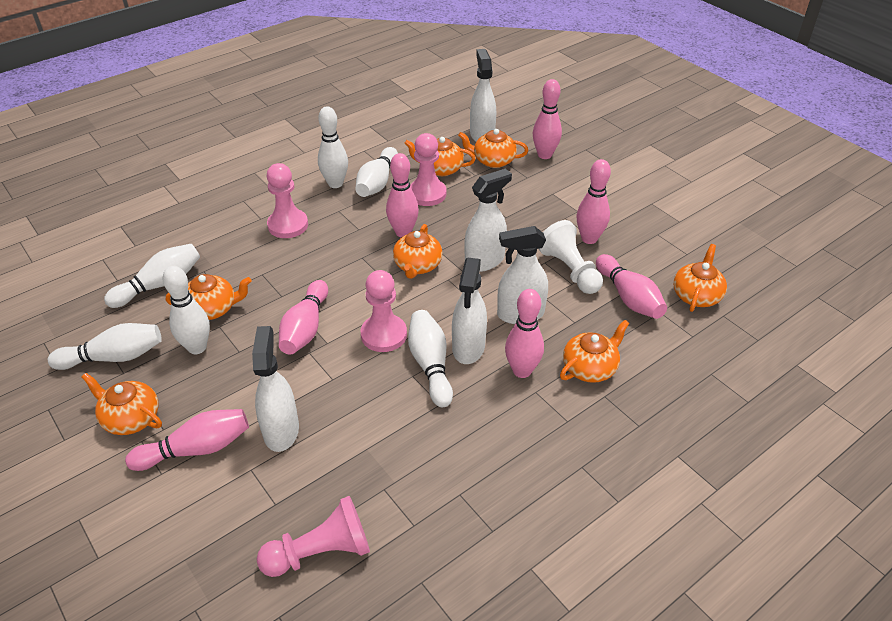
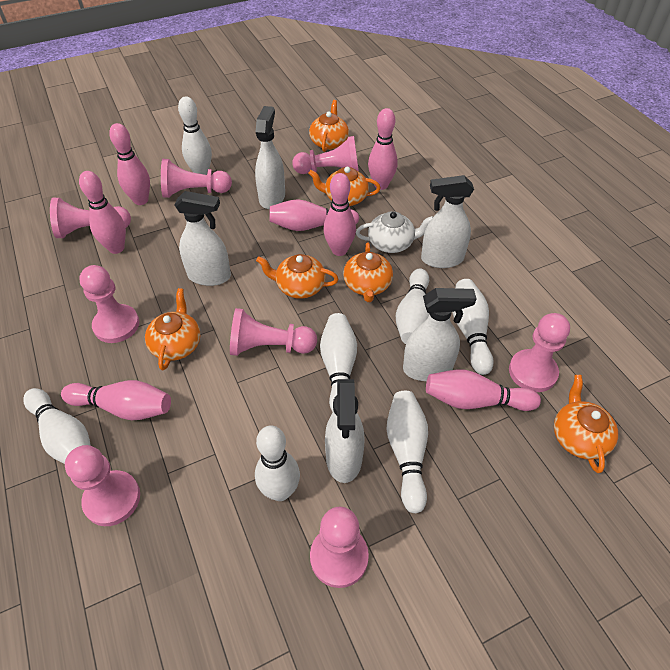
orange teapot: [82,373,162,435] [166,274,252,320] [393,224,442,279] [404,137,475,176] [458,129,528,168] [560,320,629,383] [673,244,727,312] = 7 -> [145,288,201,370] [256,254,339,299] [308,167,381,206] [309,100,349,152] [343,243,393,302] [554,375,618,473] = 6
pink pawn: [257,496,370,577] [267,163,308,238] [361,270,407,352] [410,133,446,206] = 4 -> [50,198,131,238] [65,445,140,526] [79,265,139,343] [161,159,232,198] [230,308,317,356] [292,136,359,174] [310,507,369,588] [509,313,570,392] = 8
white bowling pin: [48,323,162,370] [104,244,200,308] [163,266,210,354] [318,106,348,188] [355,147,398,197] [408,310,453,407] = 6 -> [23,388,91,464] [178,97,212,175] [255,426,300,501] [320,313,357,412] [387,391,428,513] [396,268,429,344] [452,279,494,375] = 7
white pawn: [539,220,603,294] = 1 -> none = 0
white teapot: none = 0 -> [356,211,433,253] = 1

